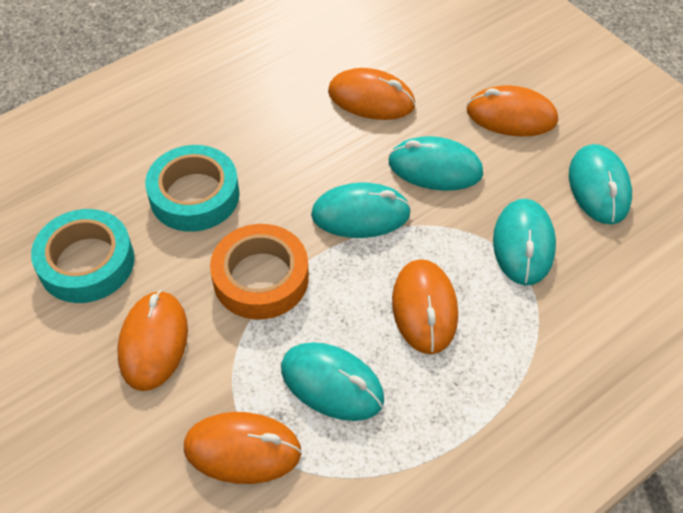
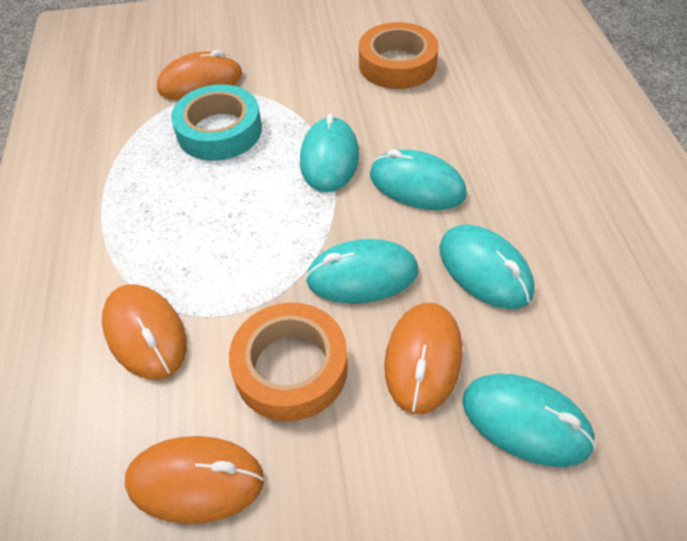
orange mouse: [117,290,188,391] [184,412,302,484] [328,68,416,120] [392,259,458,354] [467,85,558,137] = 5 -> [102,284,187,380] [125,436,264,524] [157,50,242,100] [384,303,462,414] = 4
orange tape: [210,224,309,320] = 1 -> [229,302,348,421] [359,22,439,89] = 2
turquoise tape: [31,209,135,303] [145,145,240,232] = 2 -> [171,84,262,161] = 1

